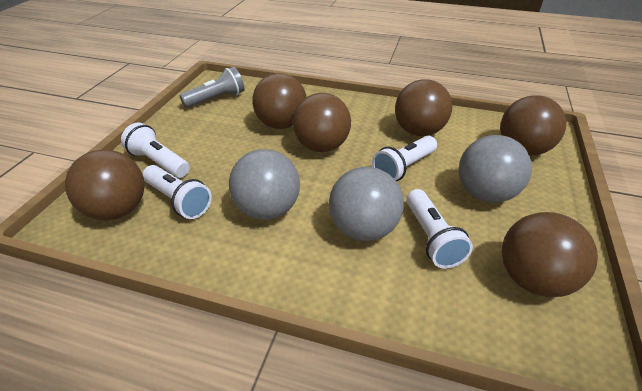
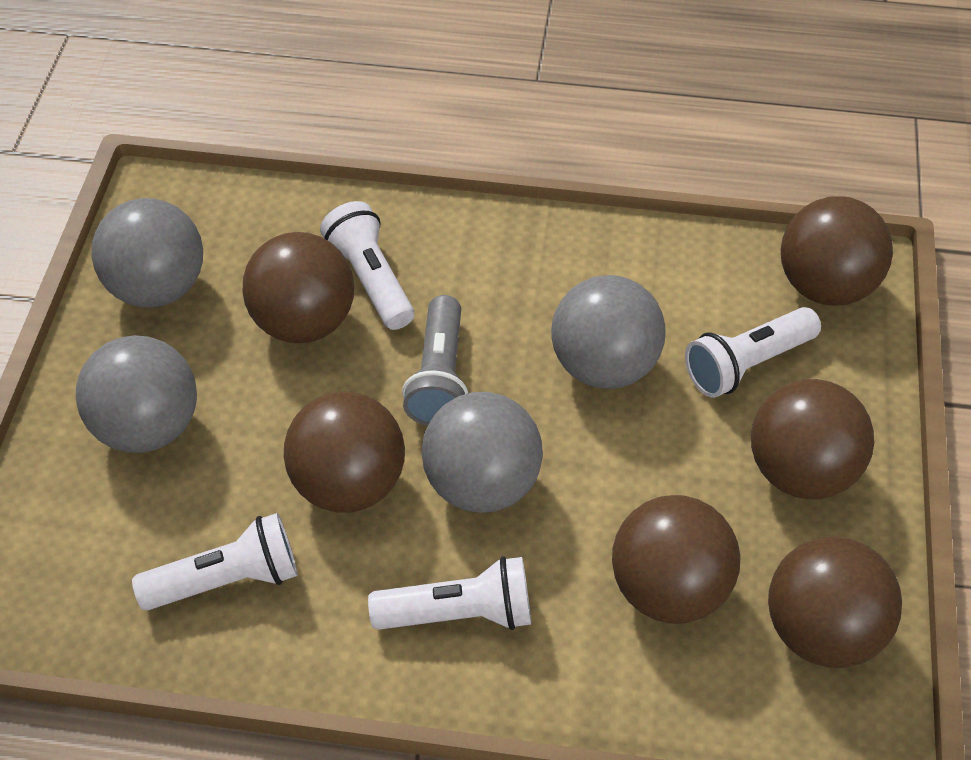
grey ball: [229,149,300,220] [329,167,404,241] [459,135,532,203] = 3 -> [76,335,197,453] [91,198,203,308] [421,392,543,513] [551,275,666,389] = 4

